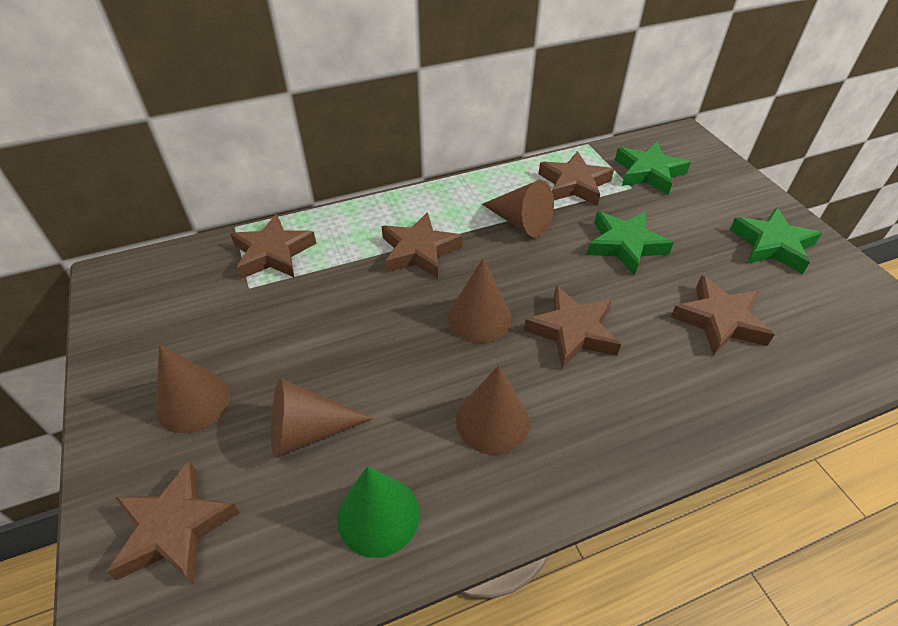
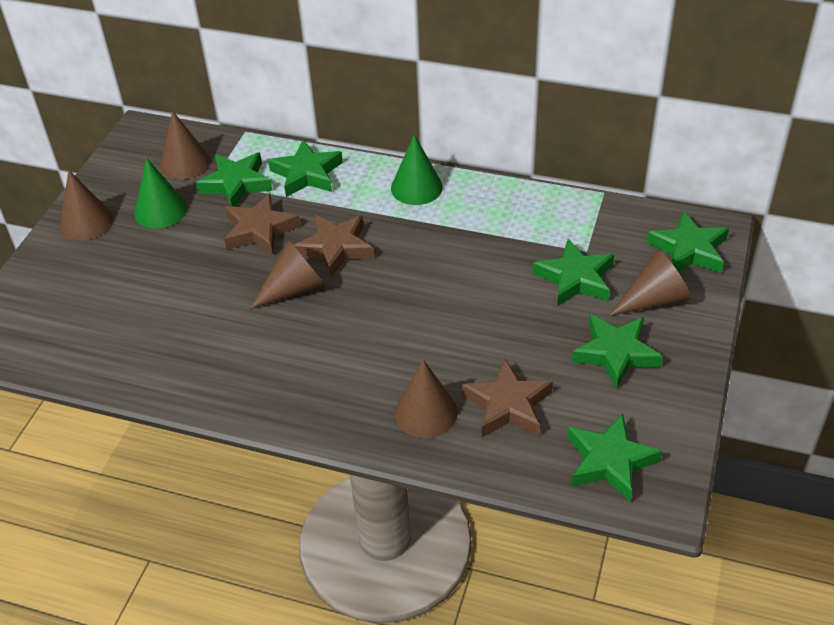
brown star: [106,460,240,584] [231,214,316,279] [382,212,463,279] [524,286,621,369] [539,151,614,206] [671,275,775,356] = 6 -> [224,193,301,255] [294,215,374,277] [462,359,553,437] = 3
green cone: [337,466,420,558] = 1 -> [135,158,187,228] [391,134,443,205] = 2
green star: [587,211,673,276] [615,142,691,195] [729,208,822,274] = 3 -> [196,153,273,207] [268,140,343,197] [533,239,614,307] [567,413,663,502] [572,314,663,389] [647,211,729,273] = 6

